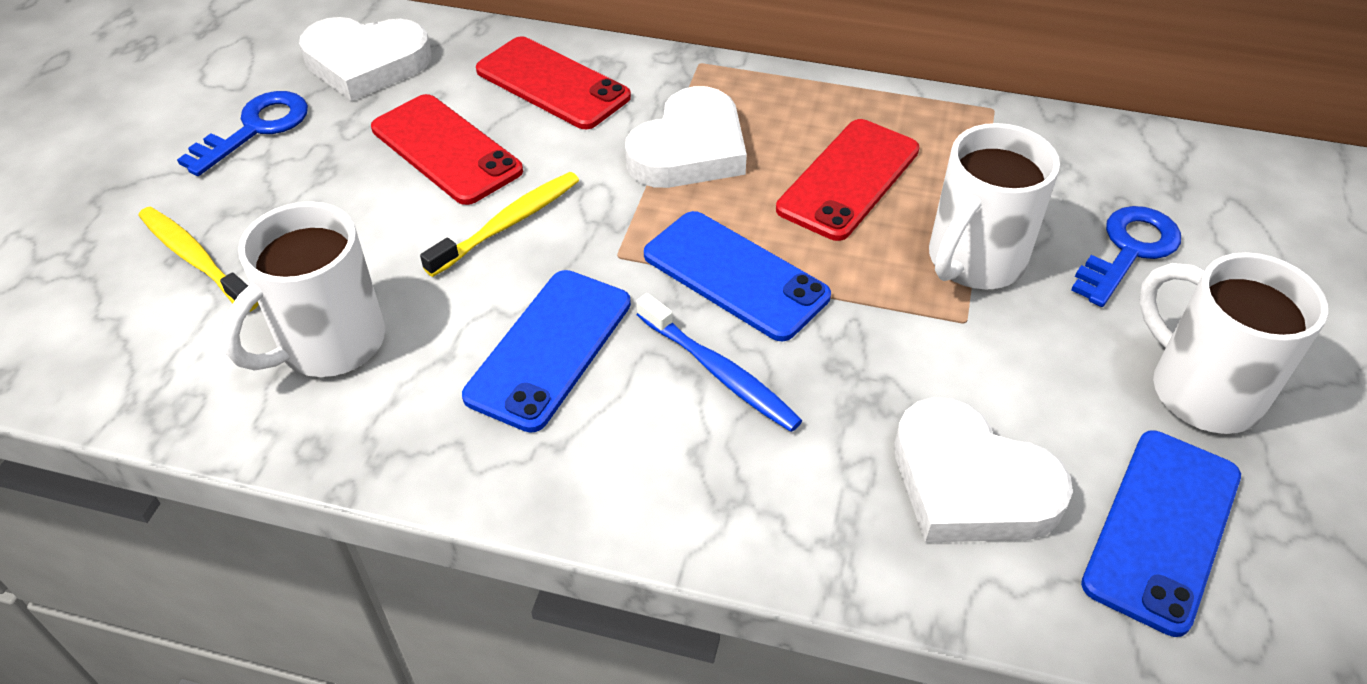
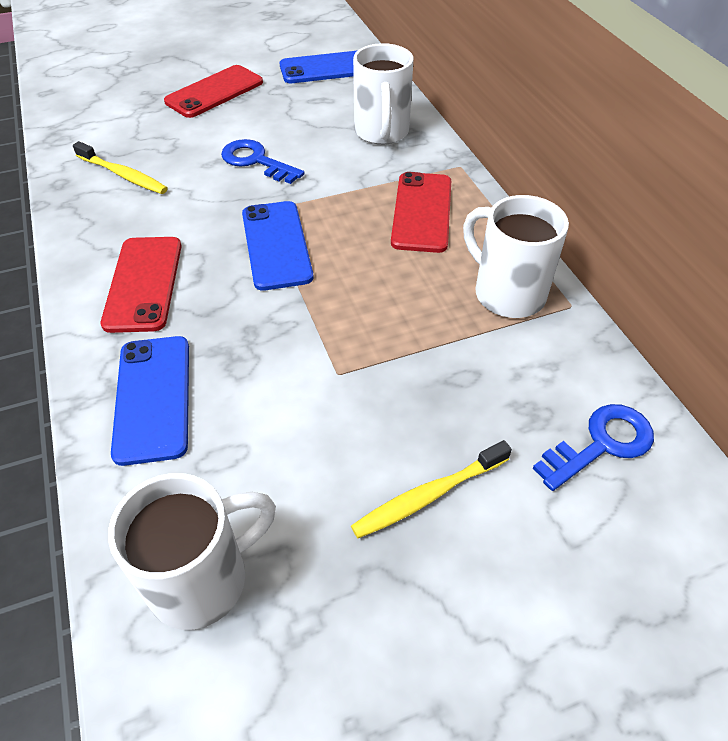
blue toothbrush: [637,293,803,432] = 1 -> none = 0
white heart: [299,17,431,101] [625,86,747,188] [895,397,1073,542] = 3 -> none = 0

